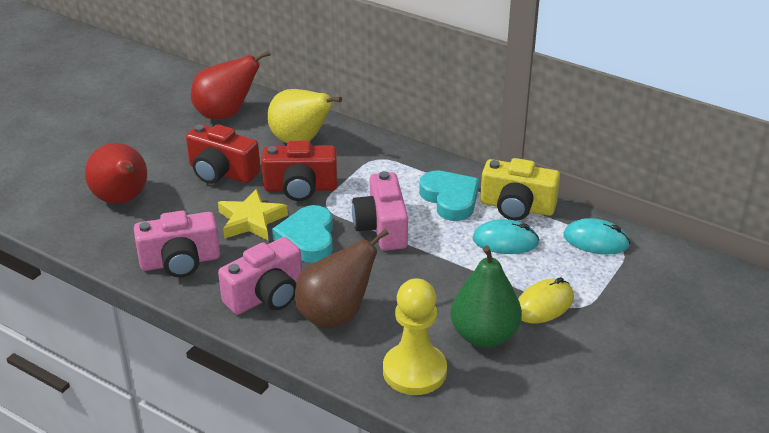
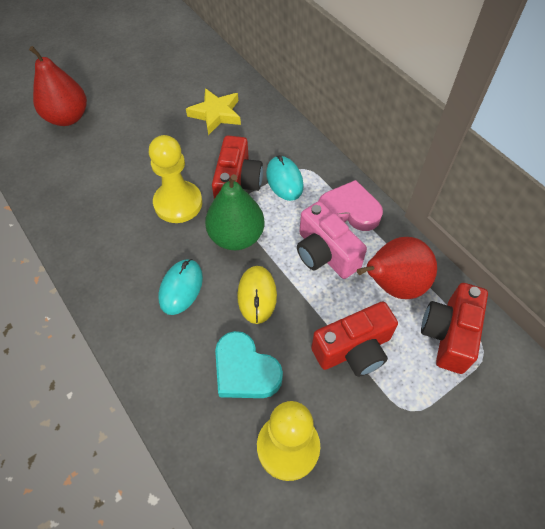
brown pear: [295,229,389,328] = 1 -> none = 0
pink camera: [134,211,220,277] [218,237,302,315] [352,171,408,251] = 3 -> [297,201,367,279] = 1
pink heart: none = 0 -> [318,180,383,231] = 1
red camera: [186,124,260,184] [262,141,337,201] = 2 -> [212,136,263,199] [311,301,398,377] [421,283,488,374] = 3
turquoise heart: [272,205,333,263] [419,170,479,221] = 2 -> [215,331,283,398] = 1
yellow camera: [480,158,560,221] = 1 -> none = 0
yellow pawn: [383,278,447,395] = 1 -> [149,135,202,223] [257,401,320,481] = 2
yellow pear: [267,89,342,143] = 1 -> none = 0

